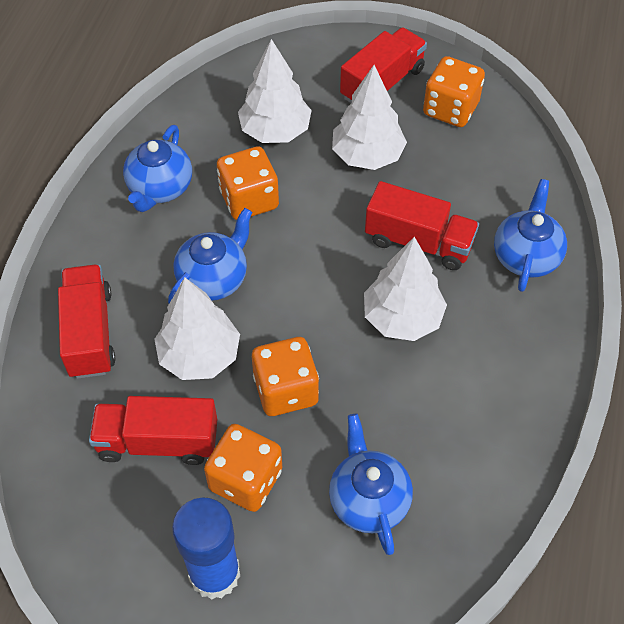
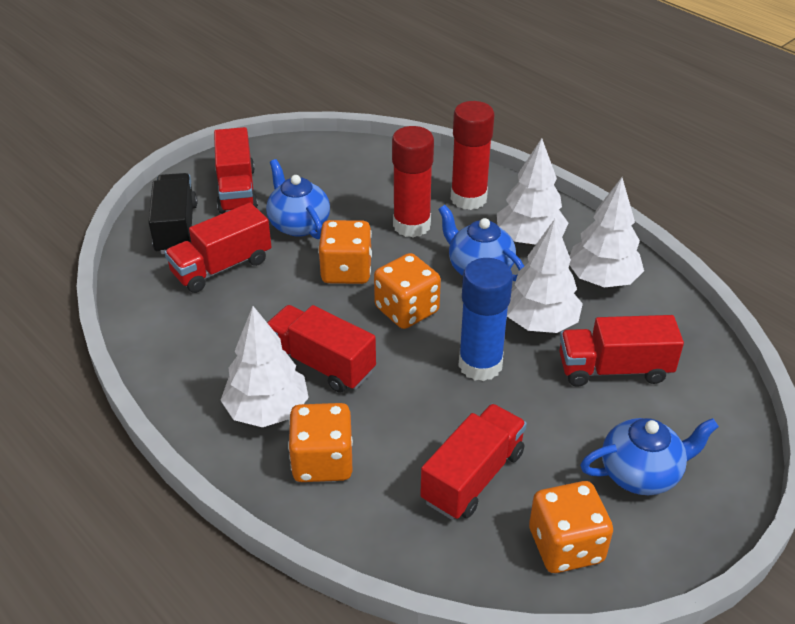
black truck: none = 0 -> [148,173,198,254] = 1
blue teapot: [123,125,192,212] [168,208,252,303] [329,414,413,555] [494,179,567,292] = 4 -> [266,159,330,239] [438,205,524,281] [580,418,719,495] = 3
red glue stick: none = 0 -> [392,126,434,238] [451,101,495,210] = 2
red truck: [58,264,115,379] [89,396,217,465] [340,27,427,103] [365,181,479,270] = 4 -> [164,203,272,293] [214,127,258,214] [267,305,376,393] [420,404,527,520] [559,315,684,387] = 5

